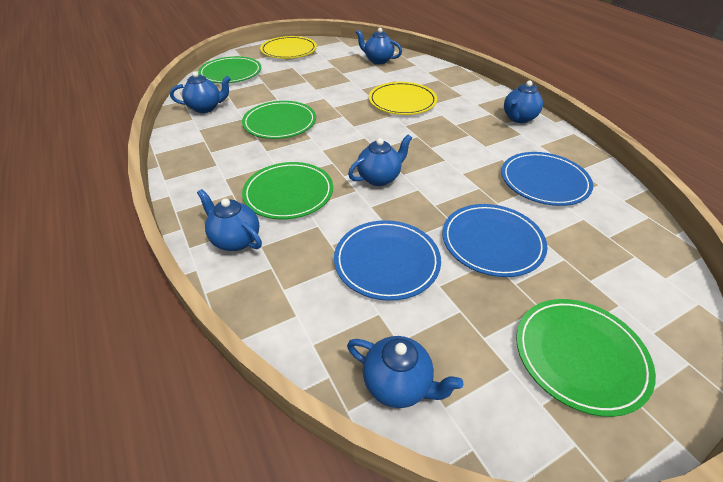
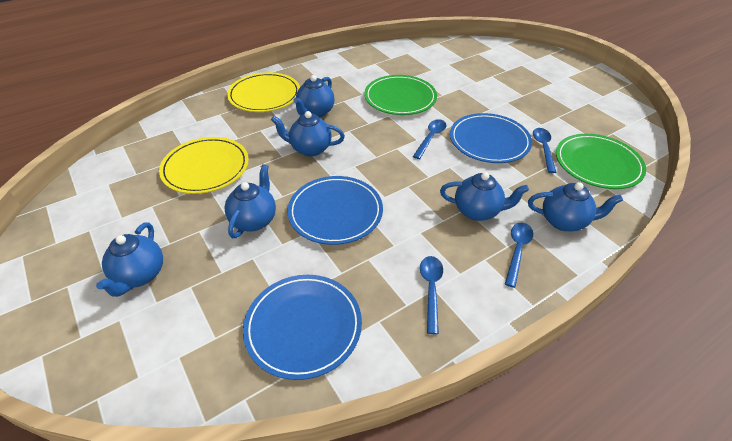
blue spoon: none = 0 -> [413,119,446,159] [420,256,443,334] [505,223,533,288] [533,128,556,173] = 4
green plate: [198,56,261,83] [242,101,316,139] [242,162,333,219] [516,299,656,417] = 4 -> [364,75,437,115] [556,134,646,189] = 2

